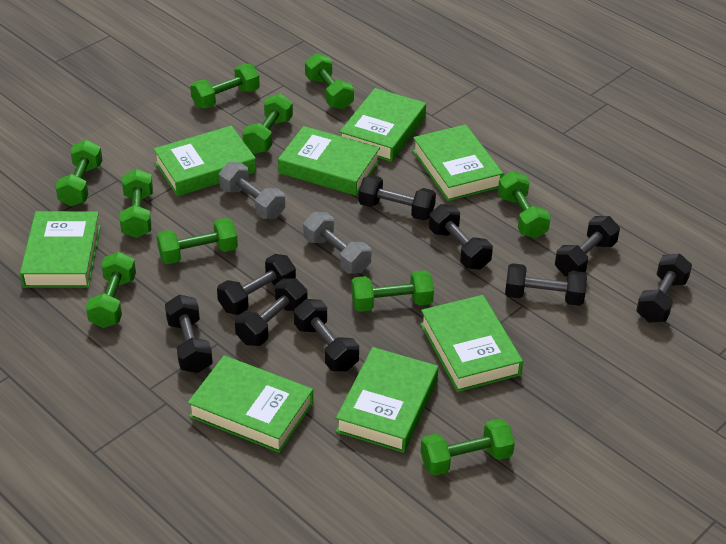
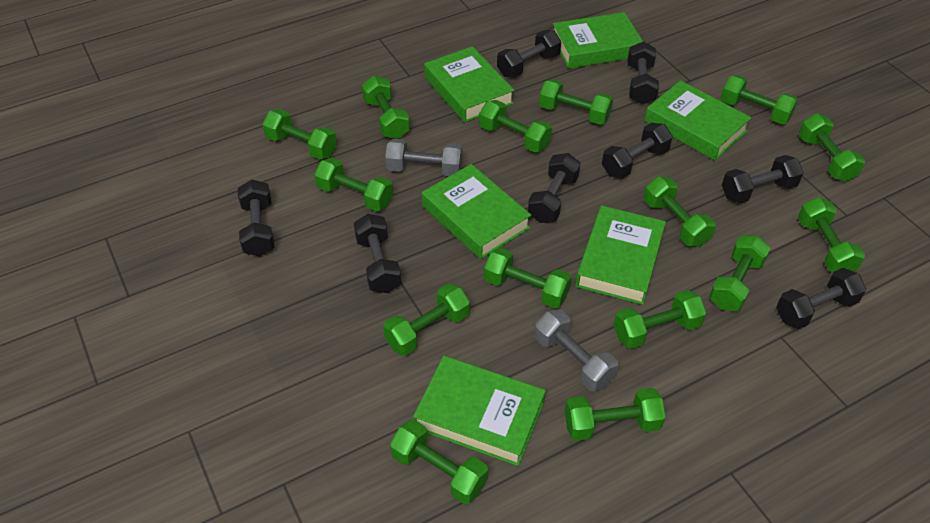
black dumbbell: [165,295,213,373] [217,254,296,315] [235,278,307,346] [294,299,359,371] [358,175,436,221] [429,204,493,270] [505,263,587,306] [555,216,620,276] [636,253,692,323] = 9 -> [238,180,275,256] [354,214,402,293] [497,30,561,78] [528,153,581,223] [602,123,673,179] [627,42,659,104] [722,155,804,203] [776,268,866,329] = 8
green book: [20,211,101,288] [153,126,256,196] [188,355,313,453] [278,126,380,196] [336,347,439,453] [339,88,426,162] [413,124,503,201] [420,295,523,392] = 8 -> [413,356,546,466] [422,164,531,259] [424,46,515,122] [553,12,643,69] [576,205,666,305] [644,80,752,160] = 6
green dumbbell: [55,140,102,206] [86,252,136,328] [120,169,153,238] [157,218,238,264] [190,64,260,109] [242,94,293,154] [305,53,354,110] [351,270,434,312] [421,419,515,476] [498,171,551,238] = 10 -> [262,109,337,160] [314,158,393,211] [362,76,410,139] [383,284,470,356] [390,420,488,504] [479,100,552,153] [484,248,572,308] [539,79,613,125] [565,388,666,441] [614,290,706,349] [644,176,716,247] [709,235,771,311] [721,75,798,124] [798,197,865,272] [799,114,865,182] = 15

